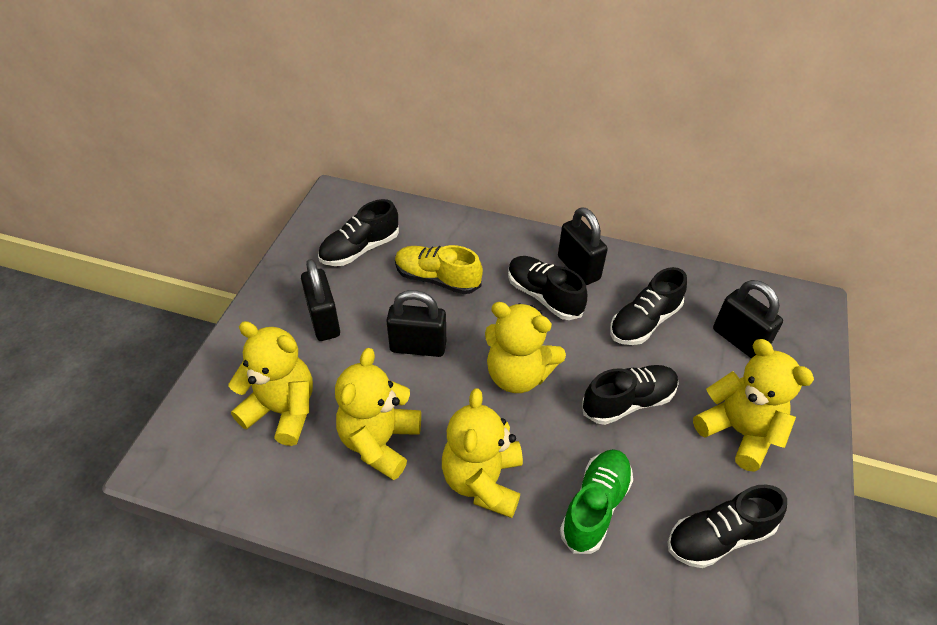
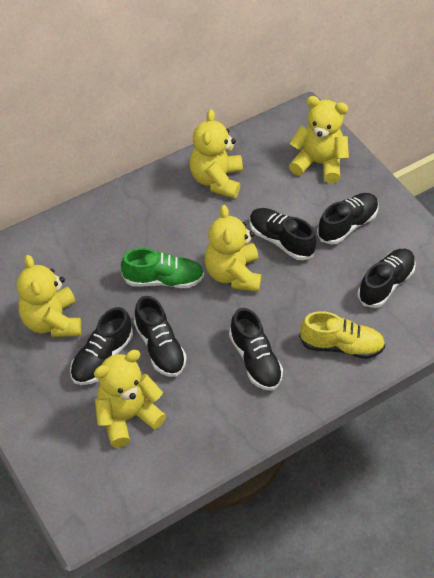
black padlock: [301,259,340,341] [386,290,446,357] [558,207,608,285] [713,280,783,359] = 4 -> none = 0
black shoe: [318,199,399,266] [508,256,587,320] [582,365,679,425] [610,267,687,345] [668,485,787,568] = 5 -> [70,307,133,385] [134,296,187,377] [229,308,283,390] [250,208,316,260] [317,193,378,245] [358,249,416,308] = 6

